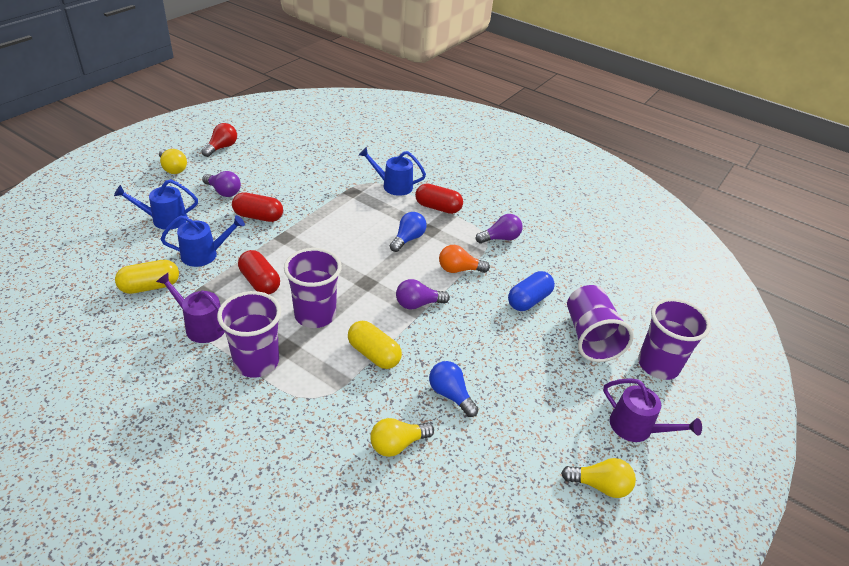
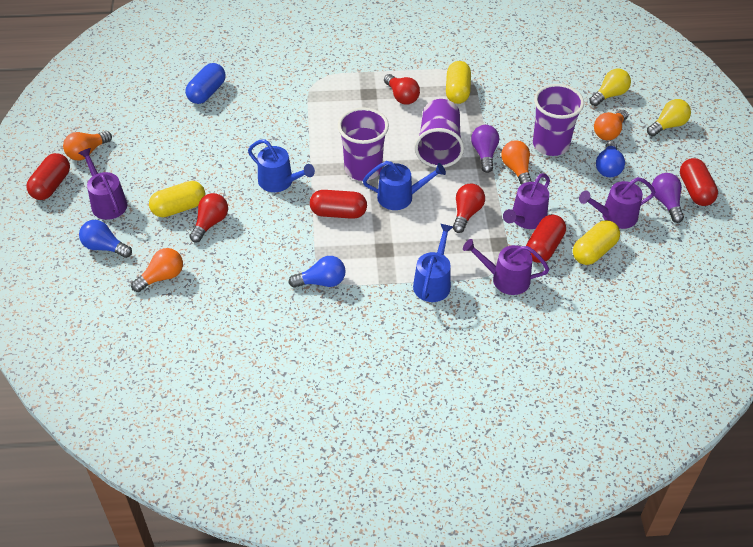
blue light bulb: [390,212,426,252] [429,361,478,417] = 2 -> [79,220,132,258] [289,256,346,288] [596,141,625,177] = 3
orange light bulb: [439,245,490,273] = 1 -> [63,131,112,160] [131,248,183,292] [501,140,532,185] [594,110,628,140] = 4
purple cup: [217,291,281,378] [284,248,342,328] [567,285,634,362] [638,298,711,380] = 4 -> [338,107,389,181] [414,99,464,168] [533,84,584,156] = 3
purple light bulb: [202,171,241,197] [396,279,450,309] [476,214,523,244] = 3 -> [471,125,499,173] [652,173,684,223] = 2
purple watering can: [156,273,225,343] [603,378,702,442] = 2 -> [79,148,127,220] [463,239,549,295] [503,173,550,229] [579,177,655,229] = 4
red capsule: [232,192,283,222] [238,250,280,294] [415,183,463,214] = 3 -> [26,153,70,200] [310,190,367,219] [526,215,566,263] [680,158,718,206] = 4
red light bulb: [201,123,237,157] = 1 -> [190,193,228,243] [384,74,420,105] [453,184,485,233] = 3
yellow capsule: [115,260,179,294] [348,321,402,369] = 2 -> [149,181,205,217] [446,61,471,104] [573,220,620,265] = 3
yellow light bulb: [159,149,187,174] [370,418,434,457] [561,458,636,498] = 3 -> [589,69,631,106] [647,99,691,136] = 2

